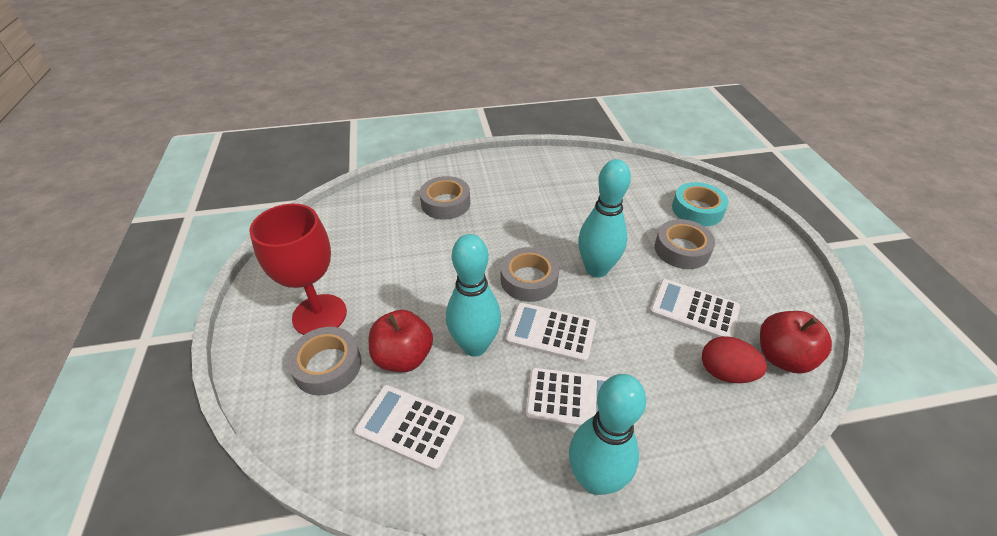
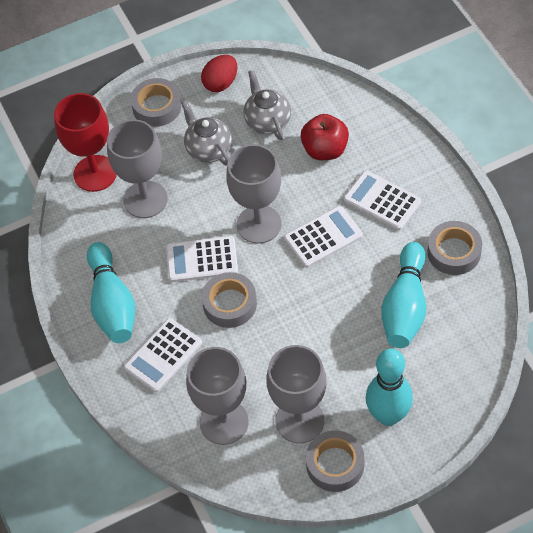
grey goblet: none = 0 -> [107,119,168,218] [186,347,249,445] [226,144,282,244] [266,345,327,443] = 4
grey teapot: none = 0 -> [181,101,232,166] [244,70,291,140] = 2
red apple: [369,310,433,372] [760,311,832,374] = 2 -> [301,114,349,160] = 1
turquoise tape: [672,182,729,226] = 1 -> none = 0

